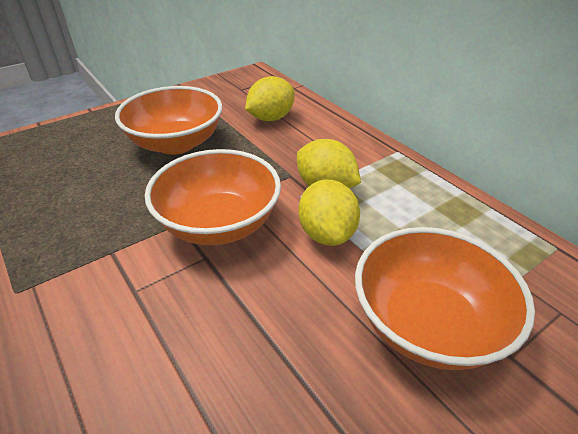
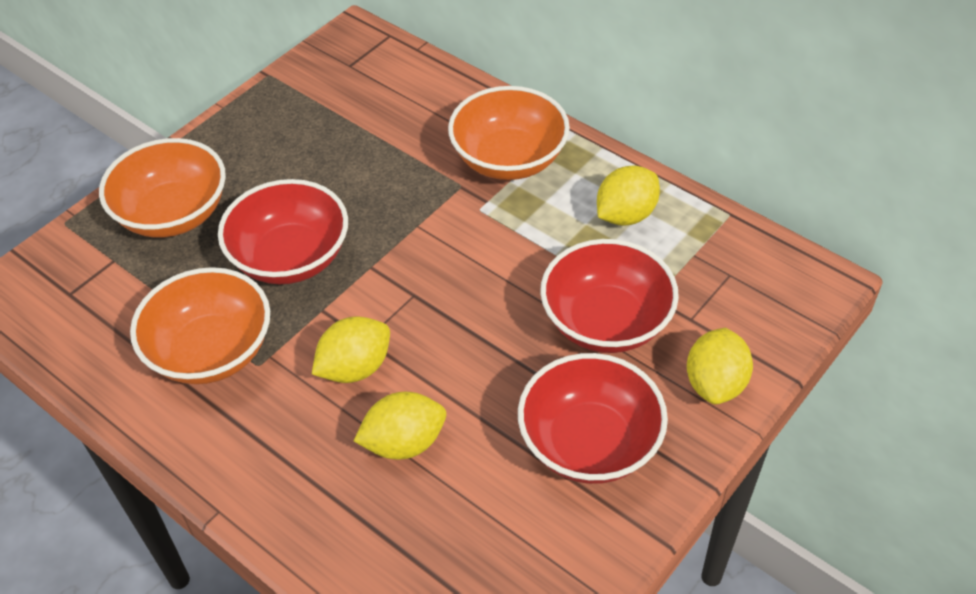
red bowl: none = 0 -> [218,179,348,284] [518,353,668,484] [540,239,679,353] = 3
yellow lemon: [245,76,295,121] [297,139,361,189] [298,180,360,246] = 3 -> [312,316,390,383] [354,392,446,459] [597,165,660,226] [687,328,753,404] = 4

